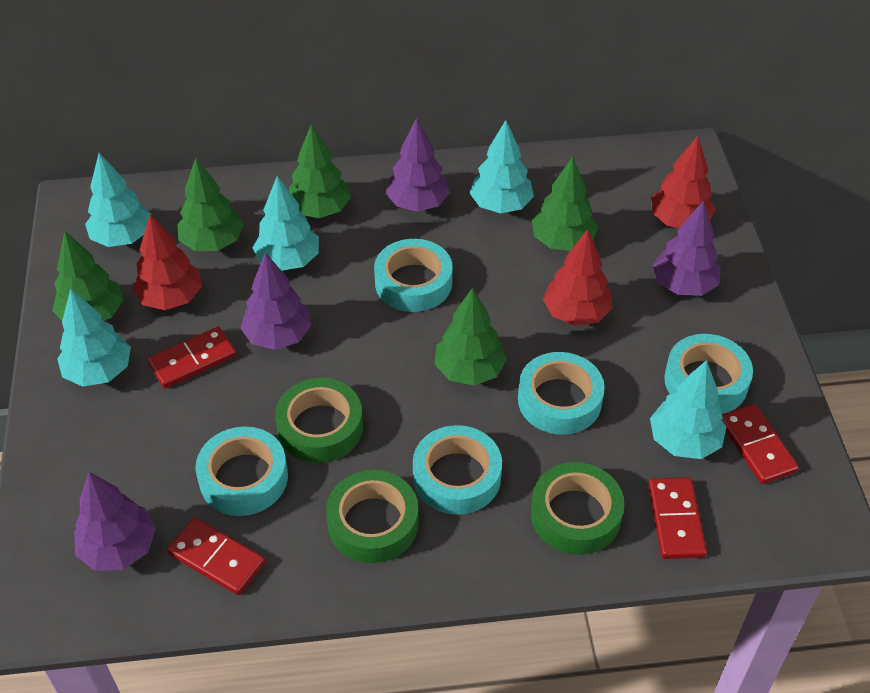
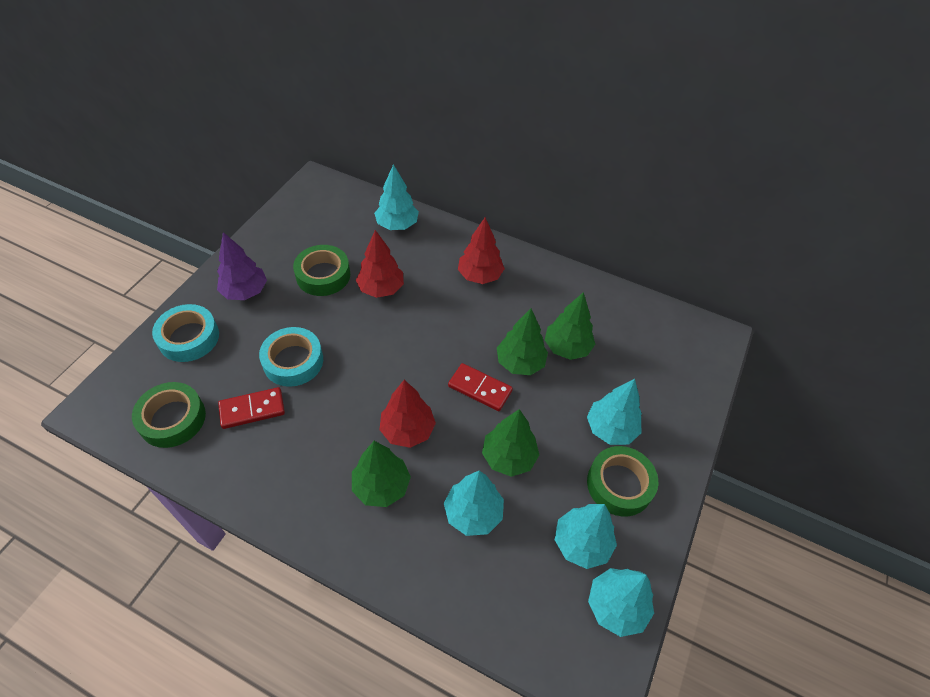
green tree: [52,231,123,321] [177,158,243,251] [289,125,351,218] [435,287,507,386] [532,157,598,251] = 5 -> [352,441,411,507] [482,409,539,477] [497,308,548,375] [545,292,595,360] = 4
purple tree: [74,472,156,571] [240,252,312,350] [385,118,450,212] [652,201,721,296] = 4 -> [217,232,267,300] = 1
red domino: [147,327,236,388] [167,518,265,595] [648,477,707,559] [722,404,799,484] = 4 -> [218,387,285,429] [448,363,513,411] = 2
turquoise tape: [196,427,288,516] [374,239,453,312] [413,425,502,515] [518,352,605,435] [664,334,753,414] = 5 -> [152,304,219,362] [259,327,323,387] = 2

